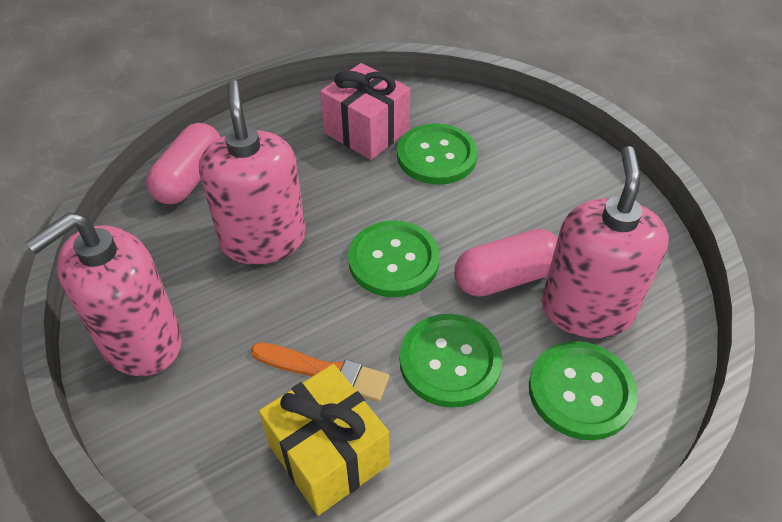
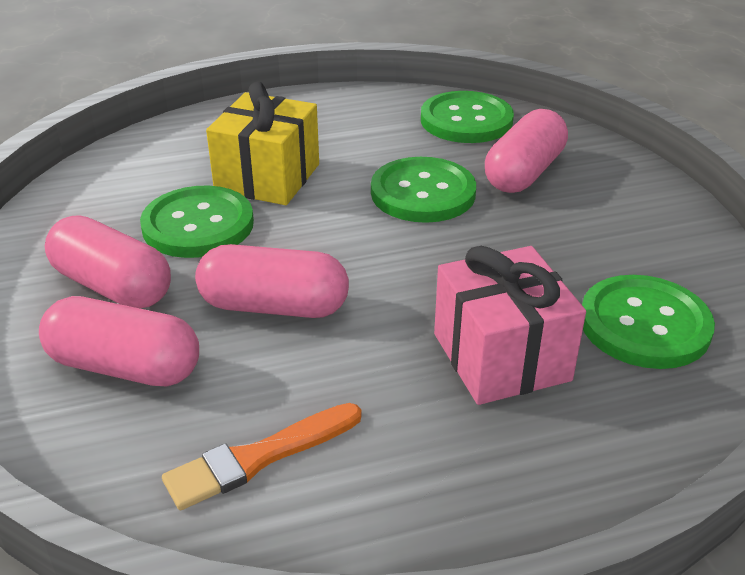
pink capsule: [146,123,221,204] [454,229,558,297] = 2 -> [39,296,199,387] [45,215,171,308] [195,244,349,318] [485,109,568,193] = 4
pink soap dispenser: [25,212,182,376] [199,80,306,265] [542,146,669,338] = 3 -> none = 0

